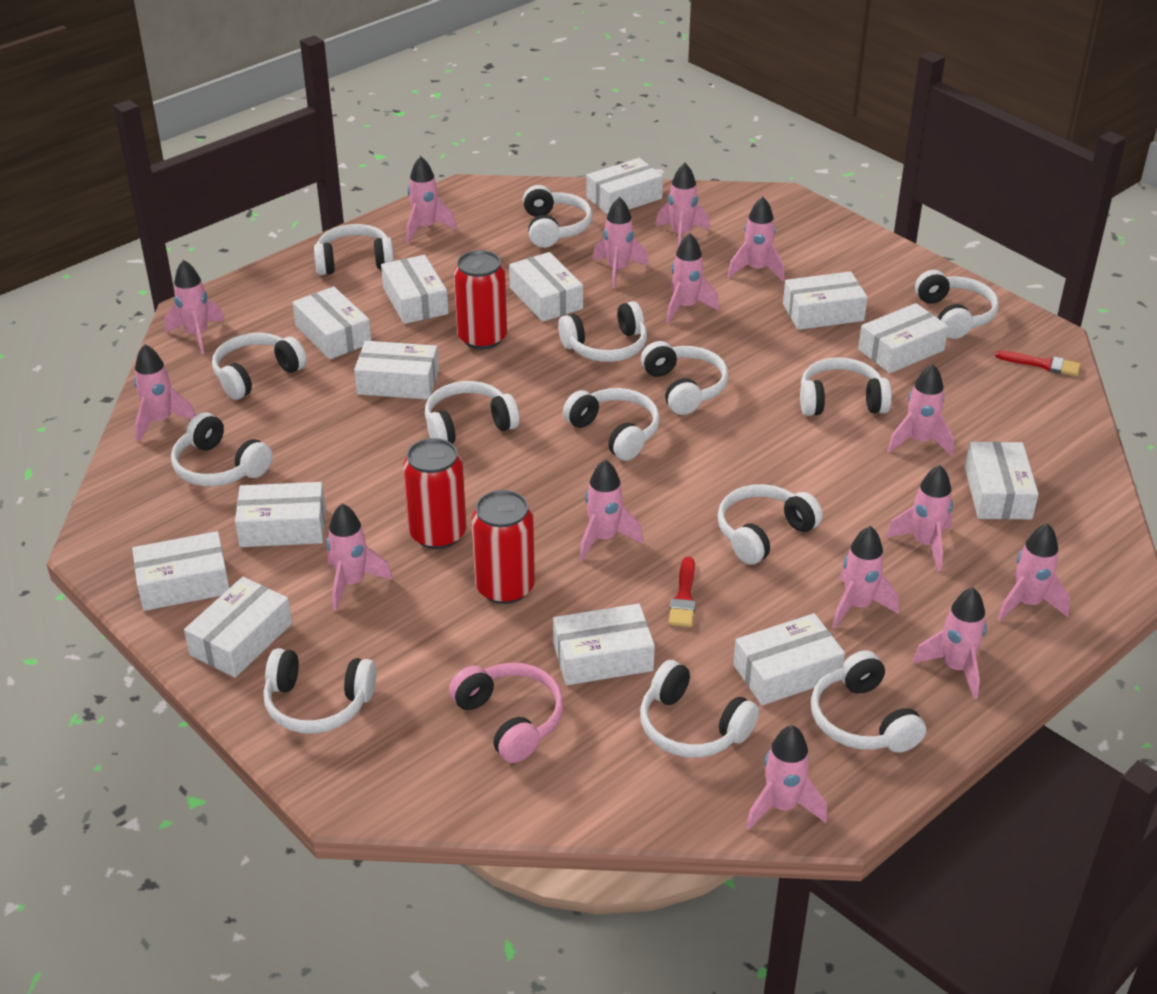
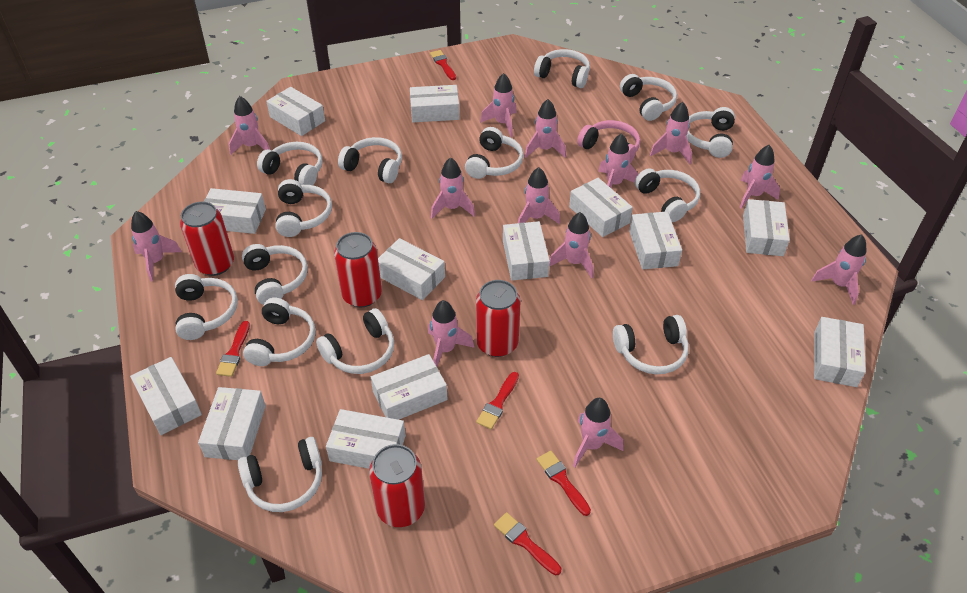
pink rocket: [134,344,196,442] [164,260,225,354] [327,503,393,611] [406,156,457,243] [579,459,643,561] [593,197,648,288] [656,163,710,250] [666,233,719,323] [727,197,785,281] [746,725,827,830] [832,526,899,629] [886,465,953,571] [887,364,954,456] [912,587,987,699] [997,523,1070,621] = 15 -> [131,211,182,281] [229,96,270,155] [428,300,474,367] [431,157,475,218] [480,73,517,137] [518,167,560,224] [525,99,566,158] [549,212,594,278] [573,398,623,467] [598,133,638,188] [650,102,692,164] [739,145,780,208] [811,234,866,305] = 13
red brush: [669,557,696,627] [995,350,1081,376] = 2 -> [216,321,250,377] [430,50,456,80] [476,372,519,429] [494,512,561,575] [537,451,591,516] = 5
red can: [403,438,466,549] [454,250,507,349] [471,490,535,604] = 3 -> [180,201,234,276] [334,232,382,307] [369,444,425,527] [476,280,520,357] = 4

